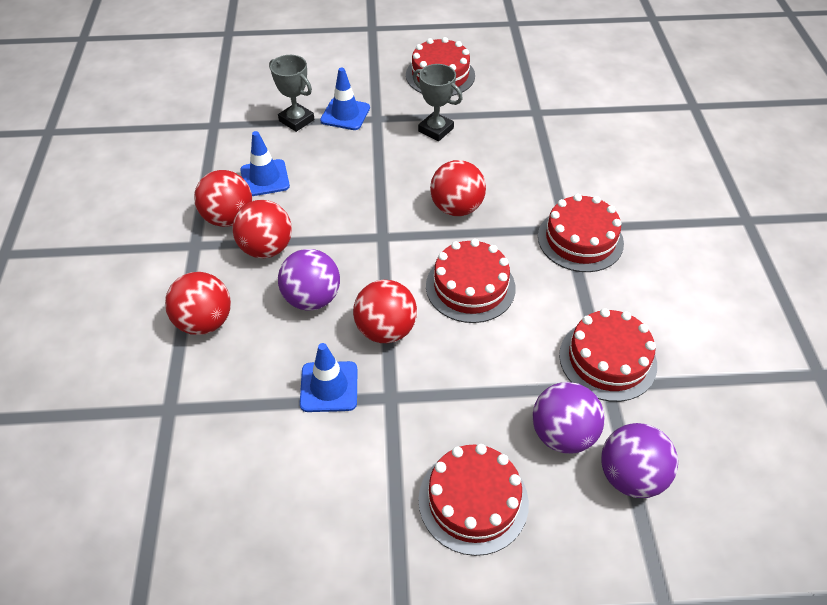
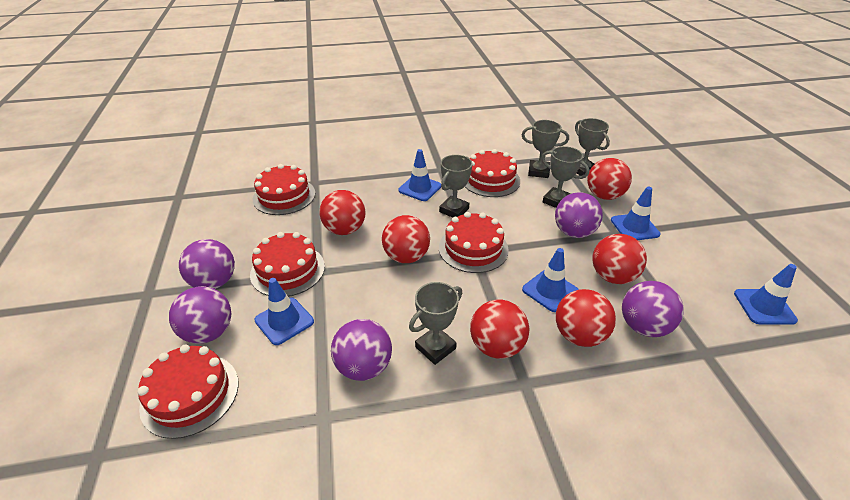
blue traffic cone: [240,131,290,196] [300,343,358,412] [320,67,370,130] = 3 -> [254,278,314,345] [398,149,441,201] [522,248,579,312] [611,186,661,240] [734,264,798,325] = 5
grey trophy: [269,55,314,132] [413,64,463,141] = 2 -> [409,282,462,365] [439,155,472,217] [522,120,569,178] [541,146,589,208] [575,118,610,176] = 5
purple ball: [278,249,340,310] [532,382,605,454] [601,423,678,498] = 3 -> [169,286,231,344] [179,239,235,289] [331,319,392,381] [555,192,603,238] [622,281,684,337] = 5
red ball: [165,272,231,335] [194,170,252,227] [232,200,292,258] [353,280,417,343] [430,160,486,216] = 5 -> [320,190,365,235] [382,215,430,263] [470,300,529,359] [556,289,616,347] [587,158,632,200] [592,234,647,284] = 6

